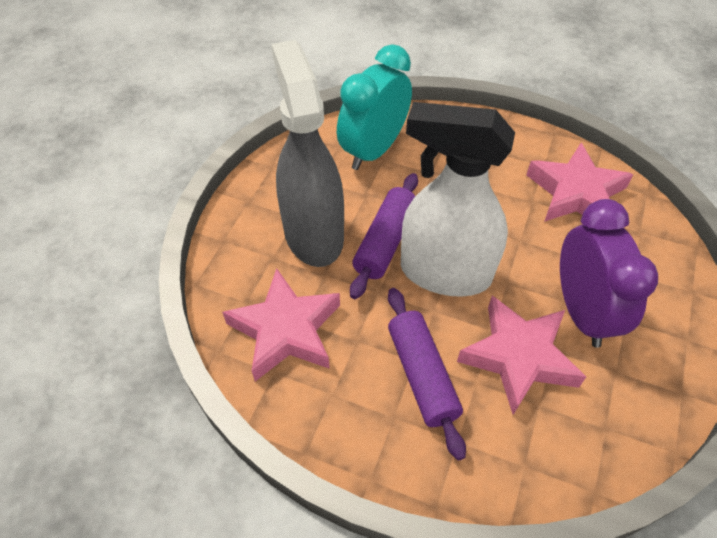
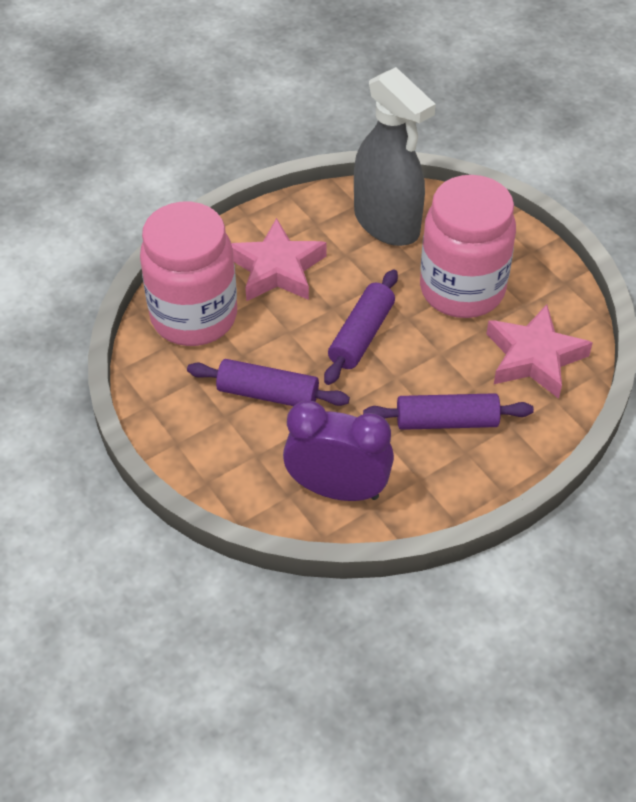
pink jar: none = 0 -> [140,202,237,346] [420,175,516,318] = 2
pink star: [222,268,340,381] [457,296,586,415] [526,143,634,222] = 3 -> [231,218,326,301] [486,304,593,399] = 2
purple rolling pin: [350,173,418,299] [388,288,466,460] = 2 -> [187,359,350,406] [324,269,398,385] [363,393,534,430] = 3
turquoise clock: [337,44,412,170] = 1 -> none = 0
white spray bottle: [401,102,515,297] = 1 -> none = 0

